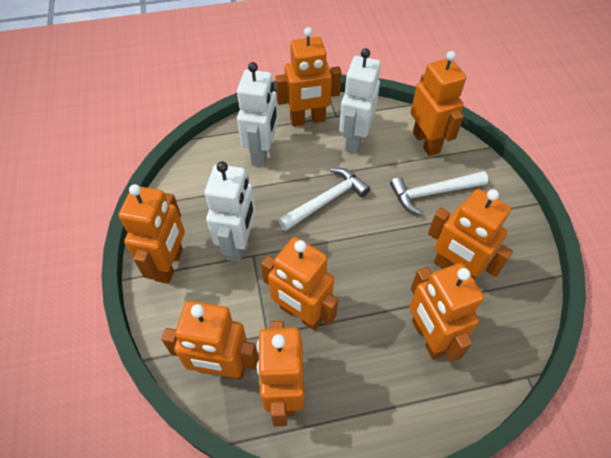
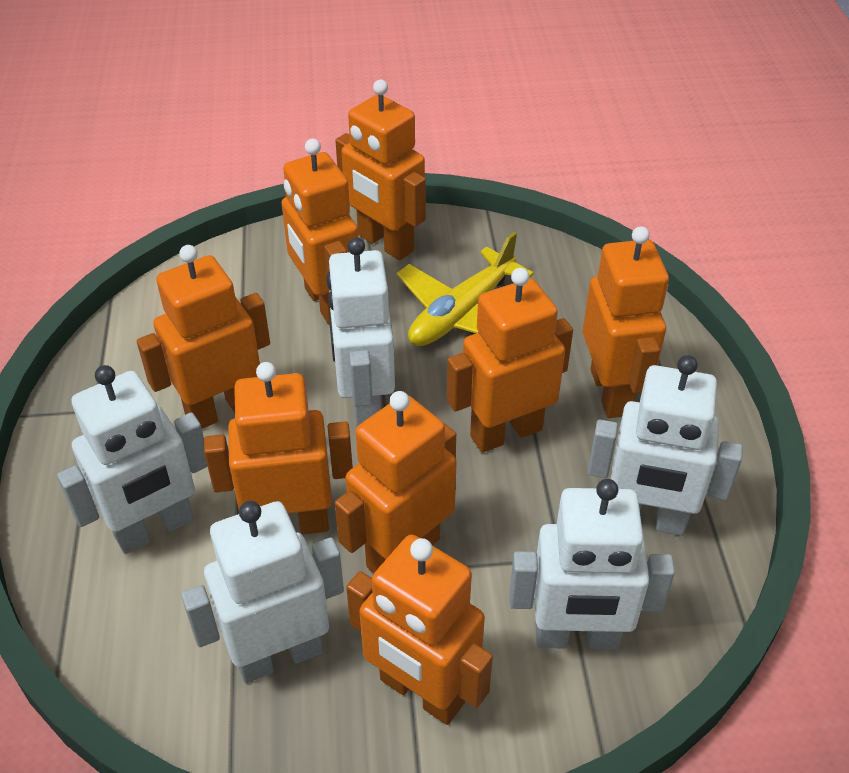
white hammer: [278,168,370,231] [390,171,488,215] = 2 -> none = 0
white robot: [205,161,256,262] [237,62,278,167] [339,48,381,154] = 3 -> [57,365,208,554] [181,501,344,683] [326,237,395,428] [509,479,675,650] [588,355,743,536] = 5
yellow plane: none = 0 -> [396,232,534,346] = 1

